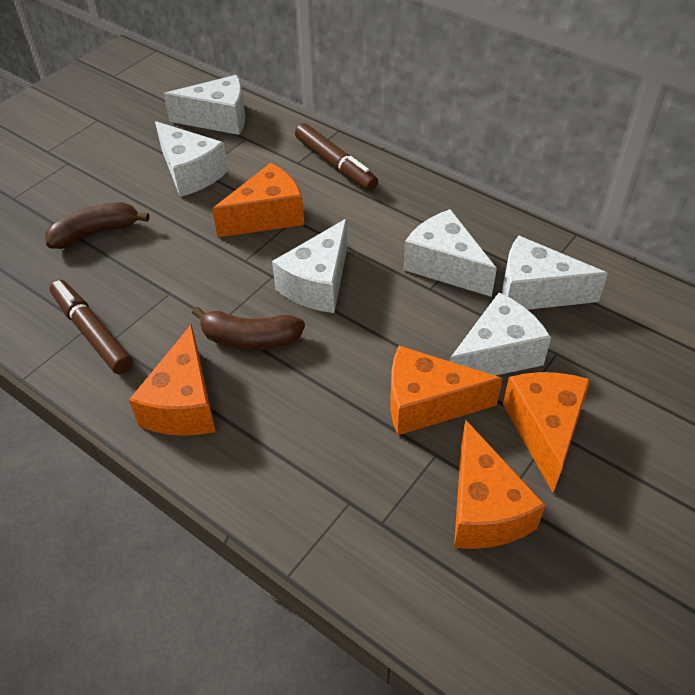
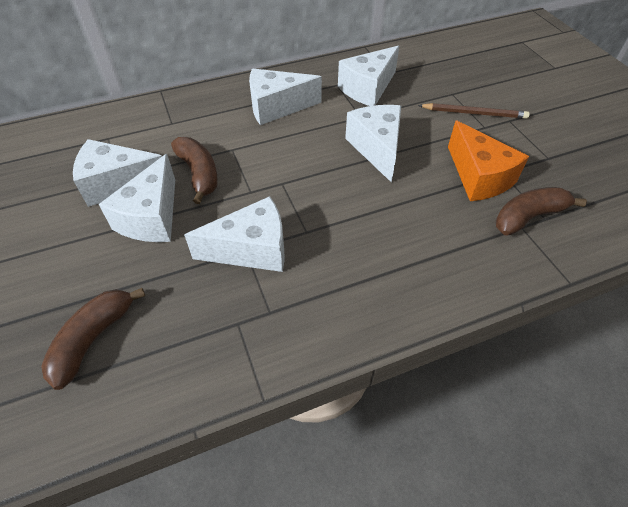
brown banana: [45,202,149,249] [192,307,305,350] = 2 -> [41,288,145,390] [171,137,218,204] [496,187,587,236] = 3
brown marker: [50,280,133,374] [295,123,378,191] = 2 -> none = 0
brown pencil: none = 0 -> [418,103,530,119] = 1
orange cheese: [129,324,216,436] [212,163,304,237] [390,346,503,436] [454,420,546,549] [503,372,591,493] = 5 -> [448,121,529,201] = 1

